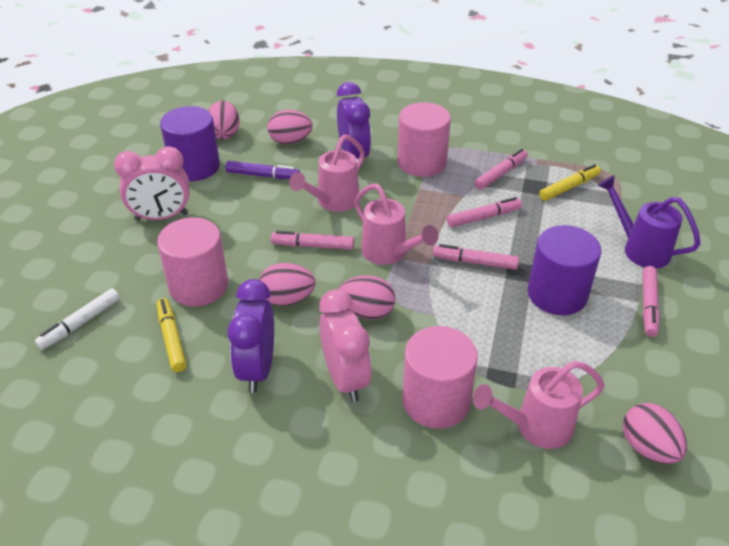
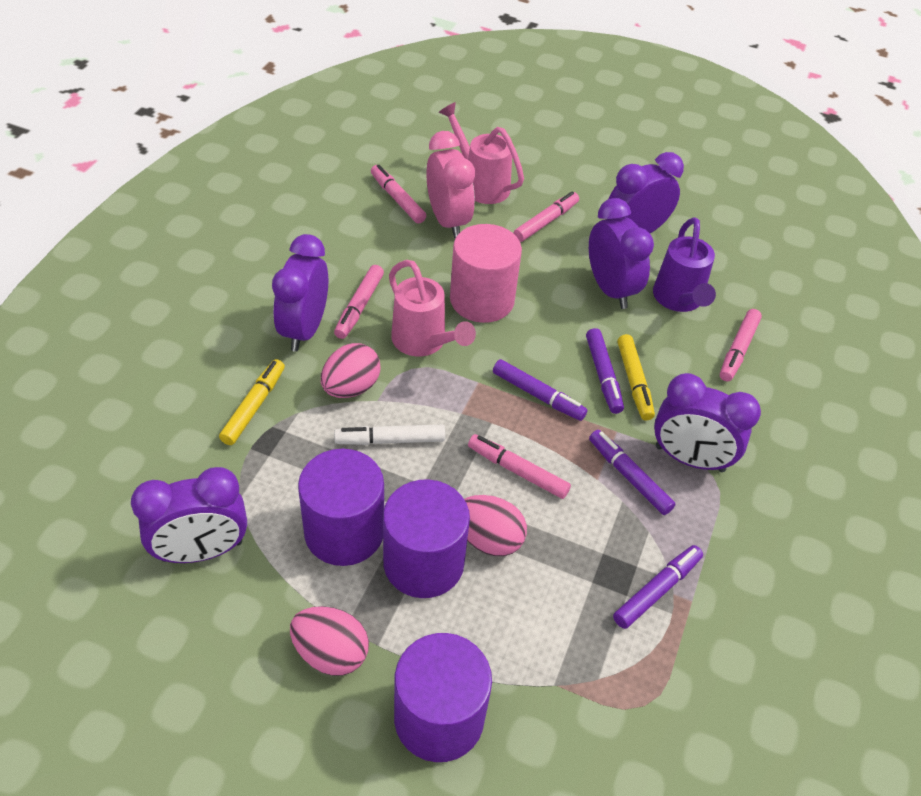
pink clock: [114,146,190,221] [319,289,372,402] = 2 -> [426,131,475,238] = 1
pink cylinder: [157,217,228,306] [397,102,451,177] [402,326,478,429] = 3 -> [450,224,522,323] = 1
pink egg: [208,101,240,139] [259,263,315,306] [267,110,313,144] [338,276,395,320] [623,403,687,464] = 5 -> [290,606,369,676] [321,343,380,398] [464,495,527,556] = 3
pink watering can: [289,135,365,212] [354,184,439,265] [473,361,605,449] = 3 -> [389,260,476,356] [439,102,524,204] = 2
purple clock: [228,279,274,393] [337,82,371,168] = 2 -> [131,467,247,563] [272,234,328,352] [589,198,654,309] [608,152,684,233] [654,373,761,472] = 5
purple cylinder: [160,106,220,181] [528,225,601,315] = 2 -> [298,449,384,566] [383,479,470,598] [394,633,492,762] = 3
purple marker: [225,161,300,179] = 1 -> [493,359,587,421] [586,328,624,414] [589,430,676,515] [613,545,703,629] = 4

